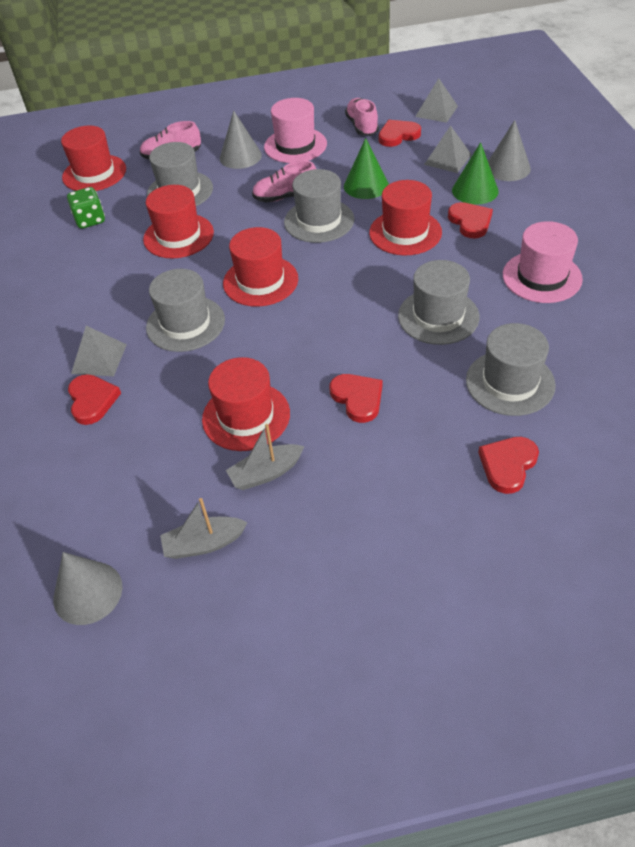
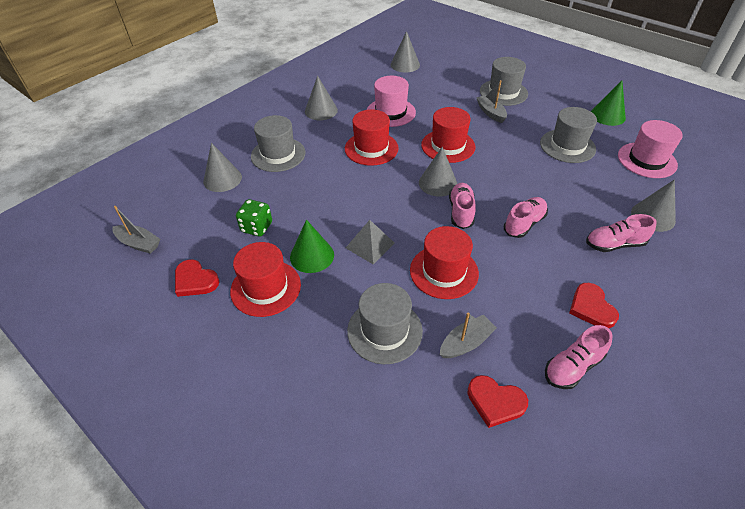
grey boat: [160,498,248,559] [226,424,304,490] = 2 -> [112,206,160,254] [440,313,497,358] [476,80,507,123] = 3
grey cone: [53,552,122,625] [220,110,262,169] [488,120,531,181] = 3 -> [203,143,242,192] [305,76,338,120] [391,31,420,73] [419,147,457,197] [631,179,676,232] = 5
grey hat: [146,269,225,352] [147,142,213,206] [284,169,354,243] [398,260,480,345] [466,323,556,416] = 5 -> [251,115,306,172] [347,283,423,364] [480,57,528,106] [540,107,597,163] = 4
grey pyramid: [71,326,127,376] [415,78,458,123] [424,126,472,173] = 3 -> [346,220,395,264] = 1
pink shoe: [139,121,201,159] [252,161,316,202] [345,98,379,136] = 3 -> [449,183,476,229] [504,197,548,238] [545,325,612,389] [586,214,657,252] = 4
red hat: [61,126,126,191] [143,185,214,258] [202,357,290,451] [223,227,298,307] [369,180,442,255] = 5 -> [230,242,301,317] [345,109,399,166] [410,226,479,299] [421,107,475,163] = 4
red heart: [68,374,121,425] [330,374,383,423] [379,120,421,147] [448,202,493,238] [478,437,539,494] = 5 -> [175,259,219,297] [467,375,528,428] [569,283,619,328] = 3

